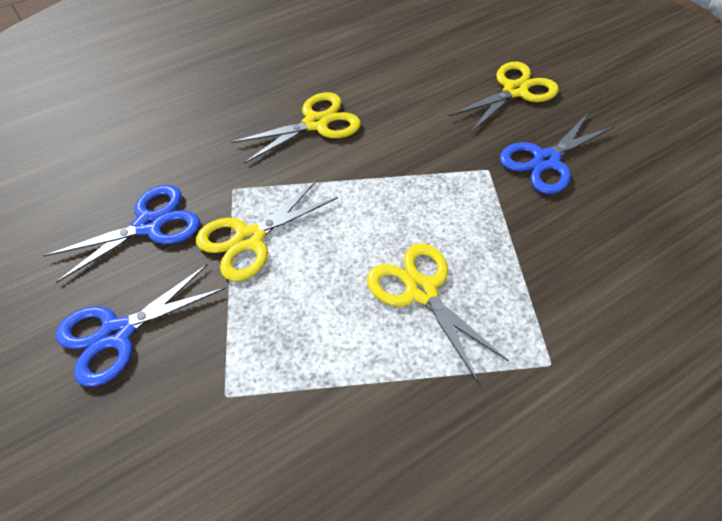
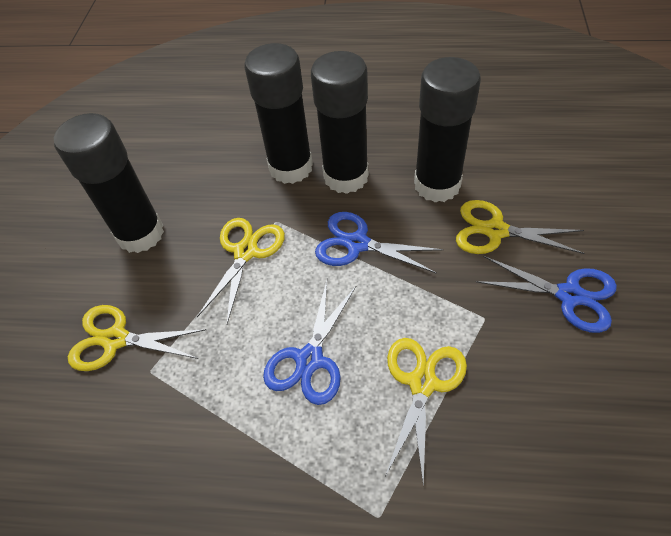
black glue stick: none = 0 -> [54,113,164,253] [244,43,313,184] [311,51,369,194] [414,57,481,203] = 4

